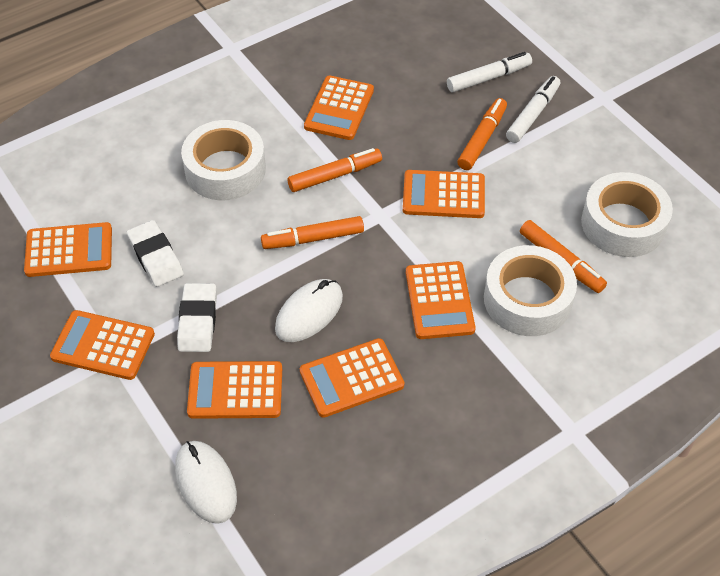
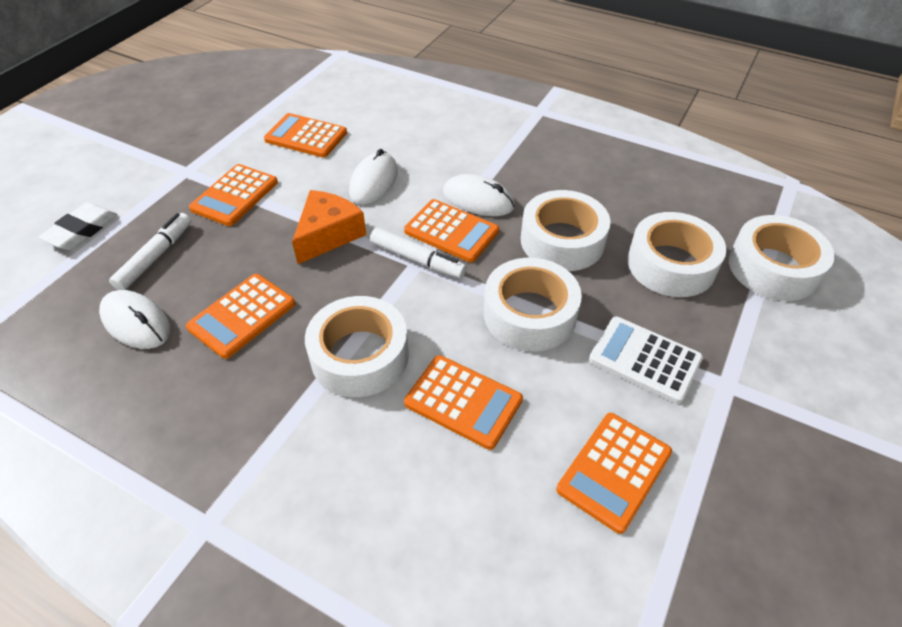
orange calculator: [24,222,112,277] [50,310,155,380] [187,361,282,419] [300,338,404,418] [304,75,374,140] [403,170,485,218] [406,261,476,339] = 7 -> [186,274,295,359] [189,164,278,226] [264,113,347,158] [404,199,499,262] [404,355,523,450] [556,413,672,534] = 6
orange cheese: none = 0 -> [292,190,366,264] = 1
orange marker: [261,216,364,249] [287,148,382,192] [458,98,507,170] [520,220,607,293] = 4 -> none = 0
white calculator: none = 0 -> [589,317,703,404] = 1
white eraser: [127,220,184,287] [177,283,217,352] = 2 -> [38,202,118,250] = 1
white mouse: [175,441,237,524] [275,279,343,342] = 2 -> [99,290,170,349] [349,149,398,204] [443,174,515,216] = 3
white tape: [181,120,266,200] [484,245,577,336] [581,172,673,257] = 3 -> [305,296,409,397] [484,258,582,351] [520,190,611,271] [627,212,726,297] [729,215,835,301] = 5

